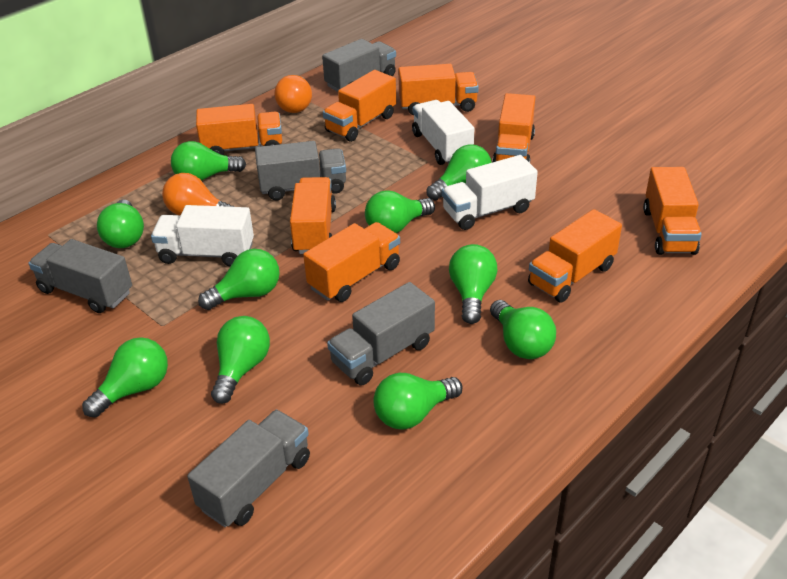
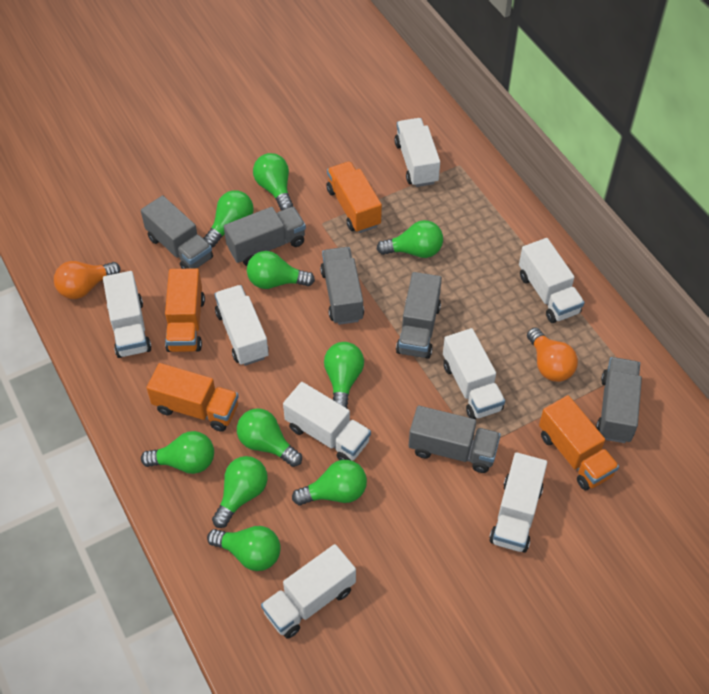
grey truck: [28,239,132,313] [187,410,310,527] [255,141,346,200] [322,39,396,92] [327,282,435,385] = 5 -> [141,195,213,269] [224,207,306,266] [320,247,364,325] [396,272,442,359] [409,406,501,473] [596,357,642,443] = 6
orange truck: [196,104,282,155] [290,177,336,254] [303,222,400,302] [323,70,396,142] [398,64,479,115] [492,93,535,163] [528,209,622,303] [643,167,702,255] = 8 -> [147,363,239,432] [165,268,205,352] [326,161,382,233] [539,395,619,490] = 4
white truck: [151,205,254,266] [412,100,474,165] [442,155,538,230] = 3 -> [103,271,152,358] [214,285,269,366] [261,544,356,639] [283,382,371,461] [394,118,440,187] [443,328,505,419] [489,452,547,553] [519,238,585,323] = 8

